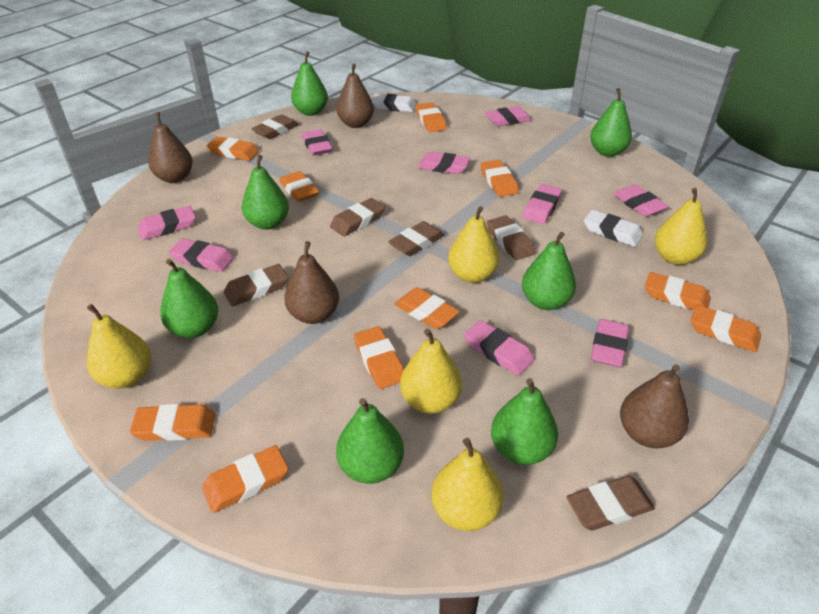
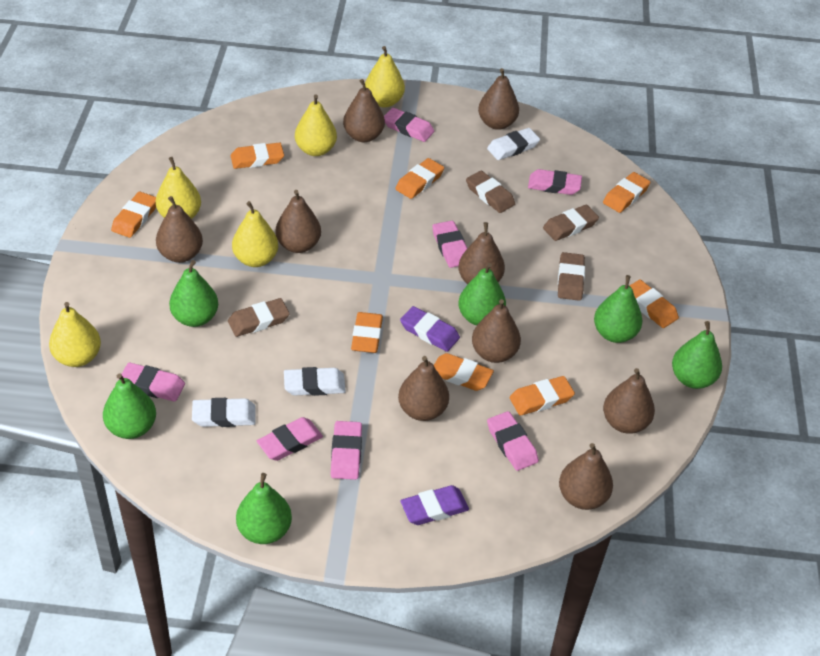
brown eraser: [223,264,289,306] [252,115,299,139] [330,198,385,236] [388,221,444,256] [487,215,536,260] [566,476,655,531] = 6 -> [228,298,290,337] [466,171,515,213] [543,205,599,241] [558,252,585,301] = 4
brown pear: [148,112,193,183] [284,241,339,324] [336,64,374,128] [620,364,689,448] = 4 -> [156,196,203,263] [275,190,321,253] [343,79,385,142] [398,356,449,421] [458,222,505,284] [472,299,521,363] [478,68,519,130] [559,443,613,510] [603,368,655,434] = 9
green pear: [160,259,218,338] [242,155,289,230] [291,52,328,116] [336,398,404,484] [491,378,558,465] [522,232,576,310] [590,88,632,157] = 7 -> [103,374,156,439] [169,260,218,327] [236,473,292,544] [458,263,506,325] [594,275,642,343] [672,321,722,389] = 6
orange eraser: [130,404,216,441] [202,445,288,513] [207,136,259,161] [279,171,319,202] [354,326,404,389] [395,287,460,329] [415,102,447,132] [481,160,519,197] [645,272,711,310] [690,305,761,352] = 10 -> [111,192,156,238] [231,143,284,169] [351,312,383,353] [395,158,444,199] [434,353,494,391] [510,376,575,416] [603,172,651,213] [630,280,679,328] = 8
pink eraser: [137,206,196,240] [169,238,234,272] [302,129,333,156] [418,152,470,174] [464,320,534,375] [485,106,532,126] [523,184,562,224] [591,319,629,367] [613,184,669,217] = 9 -> [118,363,185,402] [257,417,323,461] [331,421,362,480] [384,108,434,142] [432,221,467,268] [487,411,539,471] [528,169,582,195] = 7
purple eraser: none = 0 -> [400,306,460,352] [400,485,469,525] = 2
white eraser: [372,94,416,112] [584,210,643,247] = 2 -> [192,398,255,427] [284,367,346,396] [487,128,540,160] = 3

